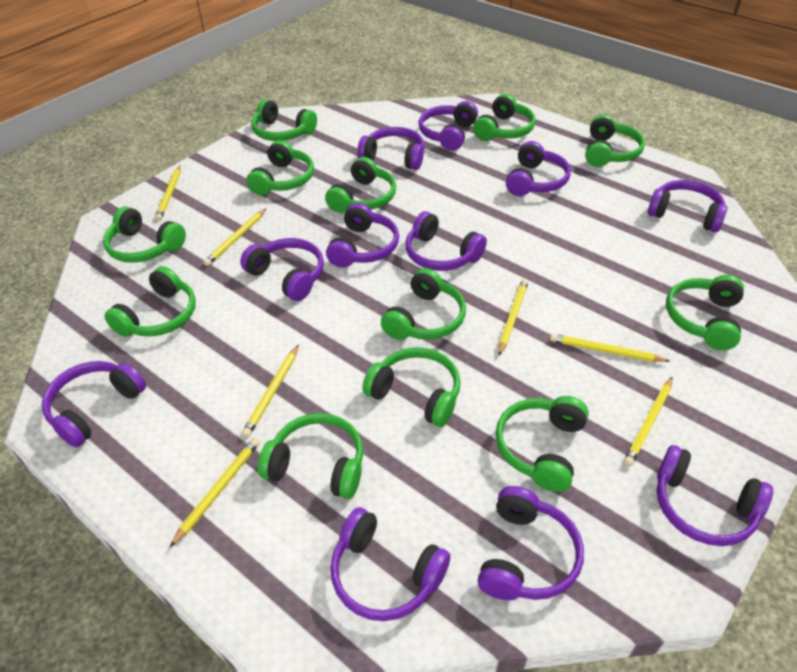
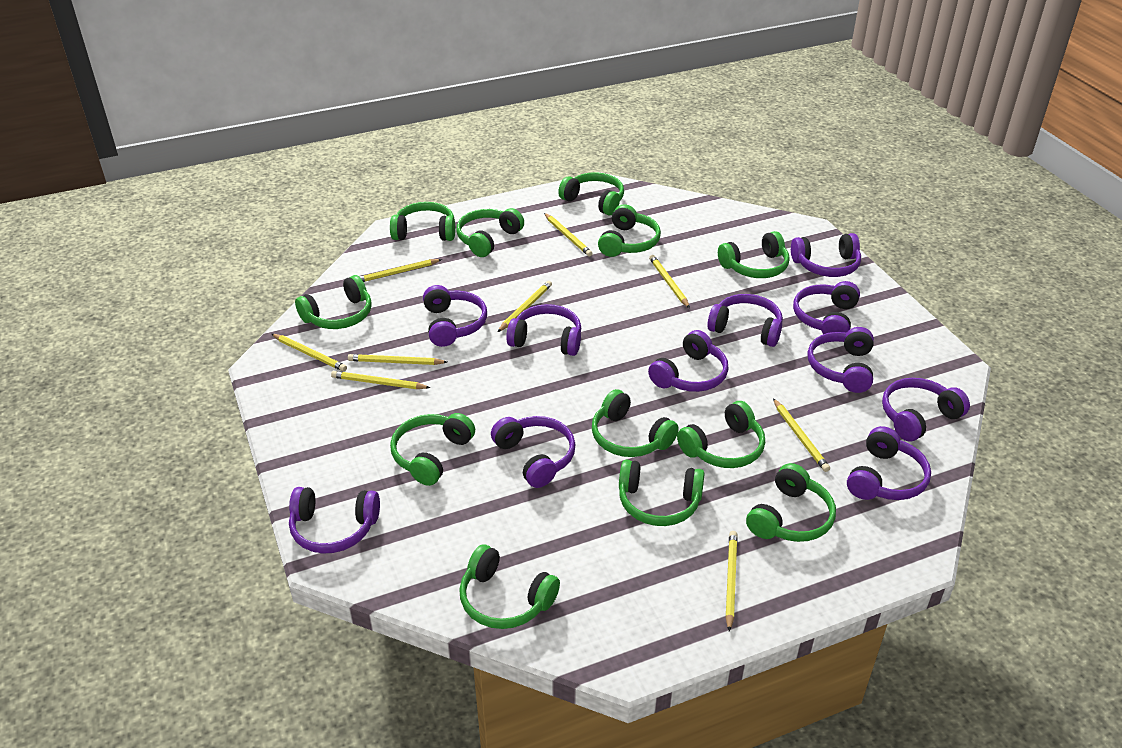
yellow pencil: [155,165,181,221] [170,438,260,547] [203,209,266,266] [242,345,299,437] [498,278,529,355] [550,334,669,362] [624,377,672,467] = 7 -> [272,334,347,372] [331,371,430,389] [348,354,447,365] [359,259,442,282] [498,281,552,332] [544,213,593,256] [649,255,690,308] [725,531,738,632] [773,398,830,472] = 9

